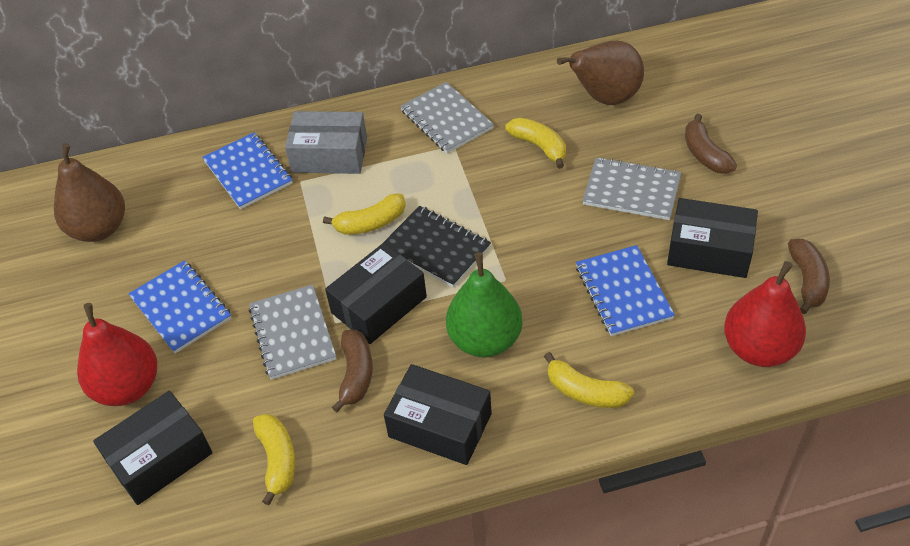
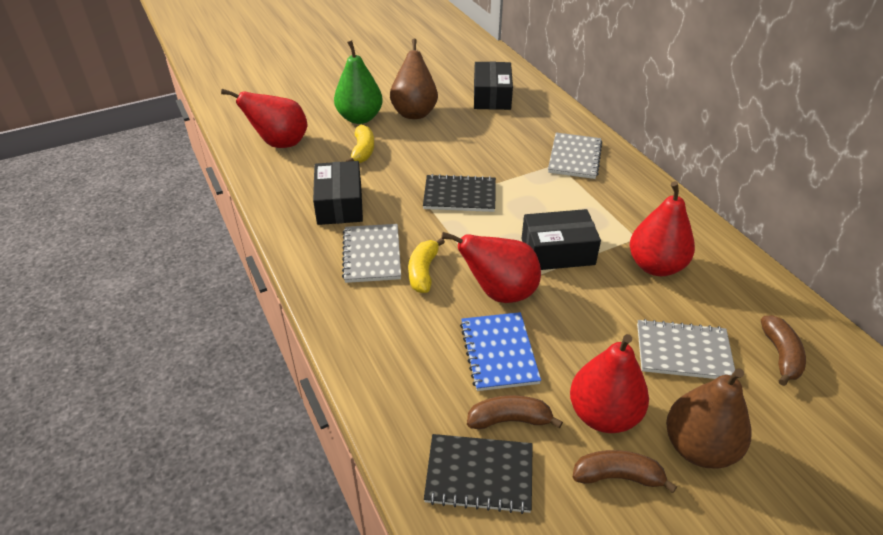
black box: [93,391,212,505] [325,243,427,344] [384,364,492,465] [667,198,758,278] = 4 -> [313,161,363,225] [474,62,513,110] [522,209,601,270] = 3
black notebook: [383,206,491,287] = 1 -> [423,174,496,212] [424,434,533,514] = 2
blue notebook: [128,260,231,354] [202,133,293,209] [576,245,675,336] = 3 -> [460,312,541,391] = 1
grey box: [285,111,367,174] = 1 -> none = 0
red pear: [77,303,157,406] [724,261,806,367] = 2 -> [221,89,308,148] [441,232,541,303] [570,334,649,433] [630,181,695,276] = 4
yellow banana: [253,414,295,506] [323,194,406,235] [505,117,566,169] [544,352,634,408] = 4 -> [345,125,374,163] [408,238,445,293] = 2

